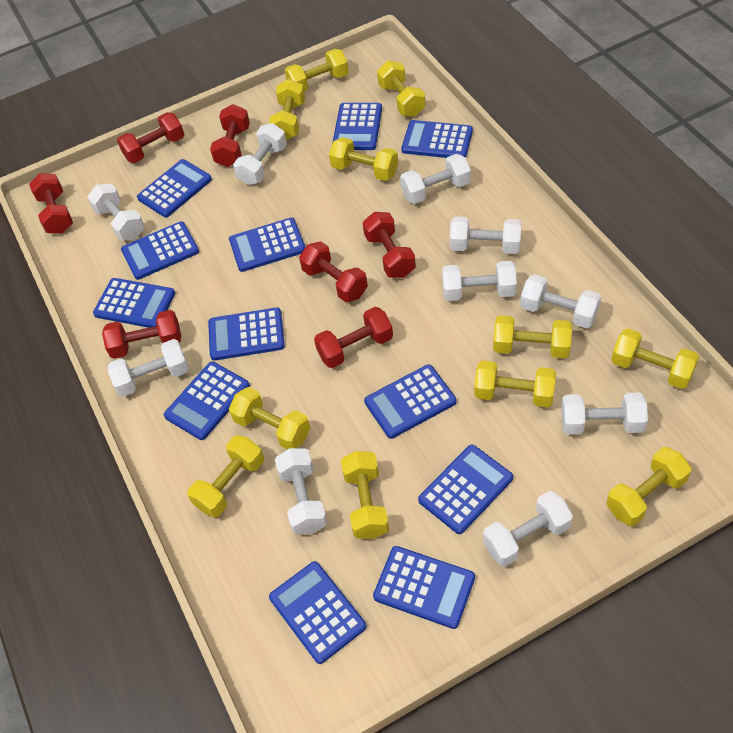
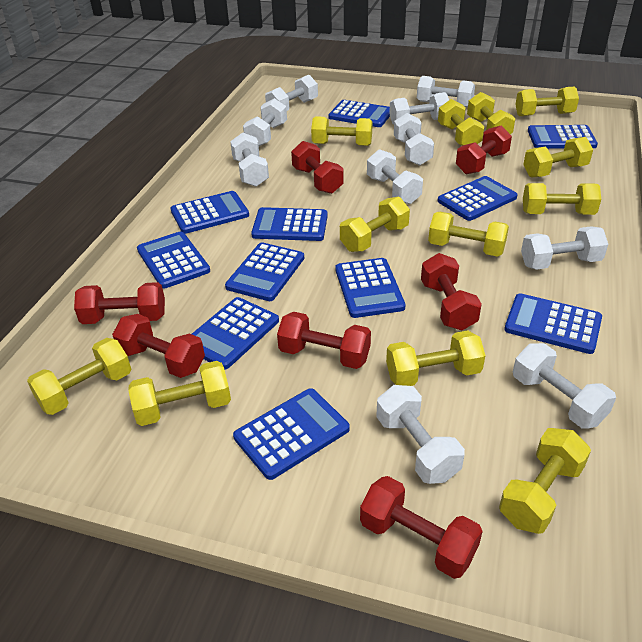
blue calculator: [93,278,175,328] [121,221,199,280] [137,159,212,217] [164,361,250,440] [208,307,285,360] [229,218,305,272] [269,561,367,664] [332,103,382,150] [364,364,457,439] [373,546,475,629] [401,120,473,158] [418,445,513,534] = 12 -> [137,231,210,289] [171,191,249,234] [192,297,279,369] [225,242,304,301] [233,388,350,480] [251,207,328,241] [328,100,390,127] [335,258,405,318] [438,176,518,221] [504,293,602,354] [528,125,598,149] = 11
yellow dumbbell: [188,435,264,517] [229,387,310,450] [269,79,305,140] [285,49,349,92] [329,137,398,181] [341,451,389,539] [377,61,426,117] [474,360,556,408] [493,316,572,358] [606,447,691,526] [611,329,699,389] = 11 -> [27,338,131,415] [128,361,231,426] [311,116,373,146] [340,197,410,252] [386,331,485,386] [428,212,509,257] [438,99,485,146] [467,92,516,134] [499,428,591,534] [515,86,579,116] [523,137,593,177] [523,183,601,215] = 12

